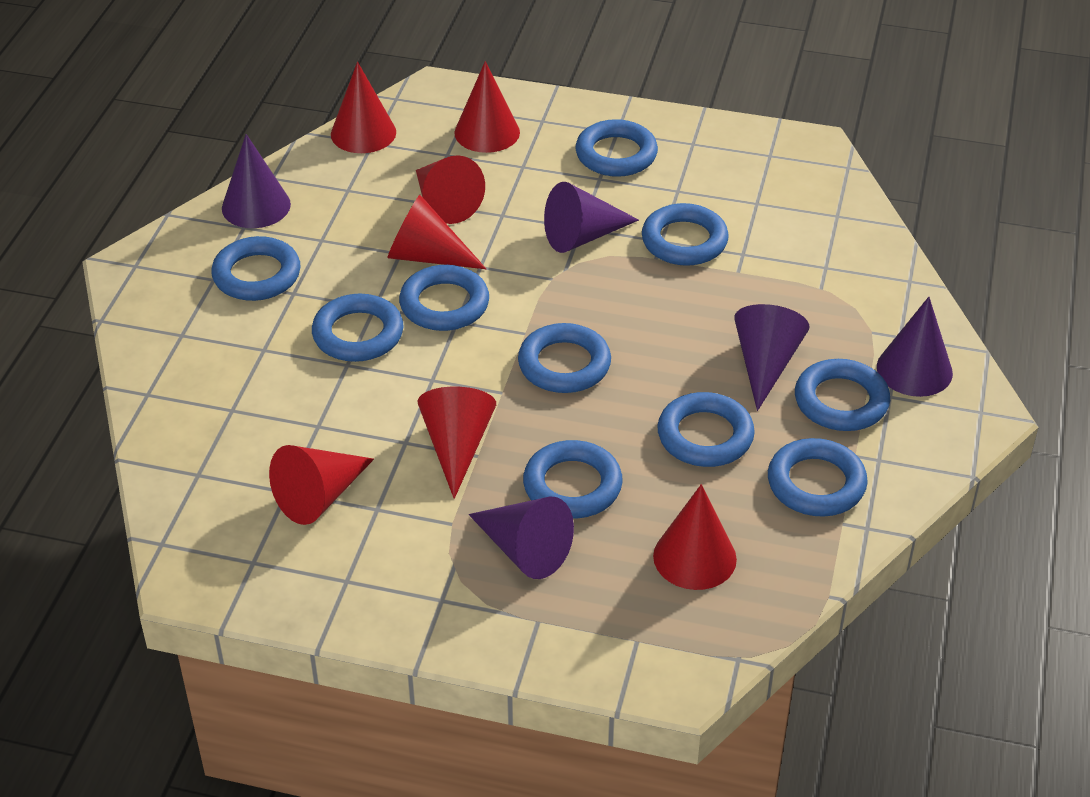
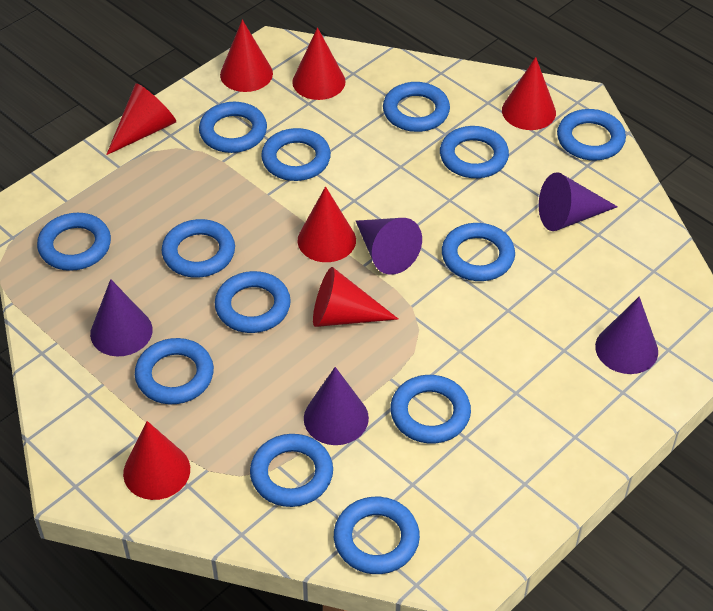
blue ring: [211,236,301,301] [312,294,403,362] [399,265,489,331] [518,323,611,393] [523,440,623,518] [575,119,658,177] [642,203,729,266] [657,392,755,467] [768,438,868,517] [795,359,890,431] = 10 -> [37,213,111,271] [135,338,214,404] [162,219,235,278] [199,102,267,153] [215,271,291,333] [250,434,333,507] [261,128,331,181] [334,497,420,574] [383,82,450,132] [390,375,471,444] [440,126,509,178] [442,223,515,281] [557,109,626,161] = 13

